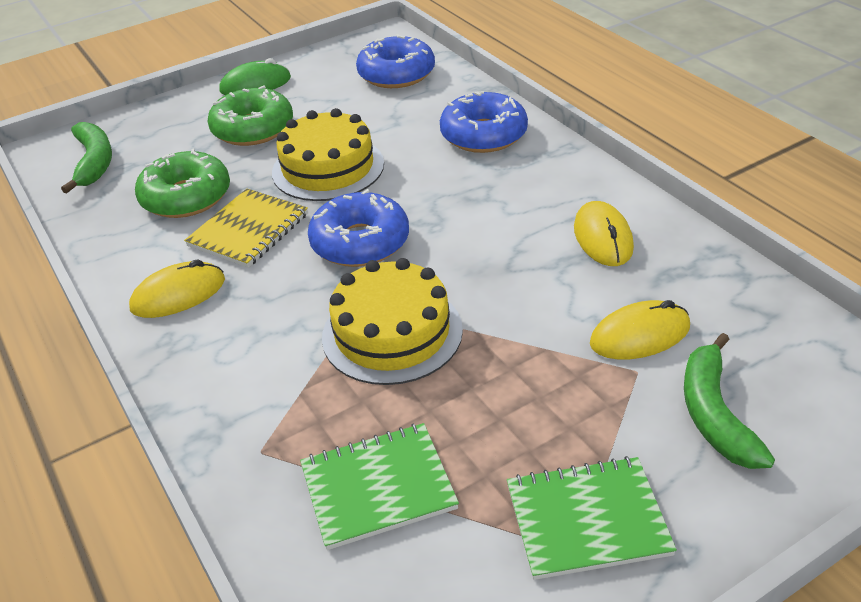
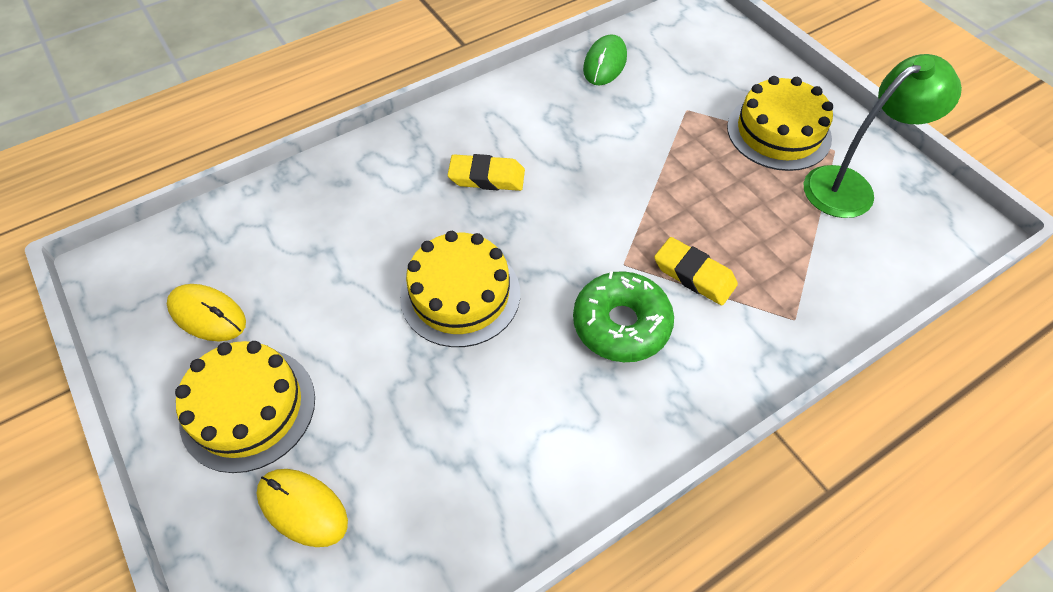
blue donut: [308,189,409,267] [356,34,435,88] [440,91,528,153] = 3 -> none = 0
green banana: [61,122,112,194] [684,333,775,469] = 2 -> none = 0
green donut: [135,148,230,218] [207,86,293,146] = 2 -> [573,271,674,362] = 1
green lamp: none = 0 -> [804,54,962,218] = 1
green notebook: [300,423,459,550] [507,456,677,580] = 2 -> none = 0
yellow cake: [272,108,384,201] [322,258,463,385] = 2 -> [175,341,315,473] [400,231,520,347] [727,76,833,171] = 3
yellow eraser: none = 0 -> [448,154,525,191] [654,237,738,305] = 2
yellow mouse: [129,260,225,318] [574,201,634,266] [590,300,690,360] = 3 -> [167,284,246,341] [256,469,348,547] = 2
yellow notebook: [184,189,308,268] = 1 -> none = 0

